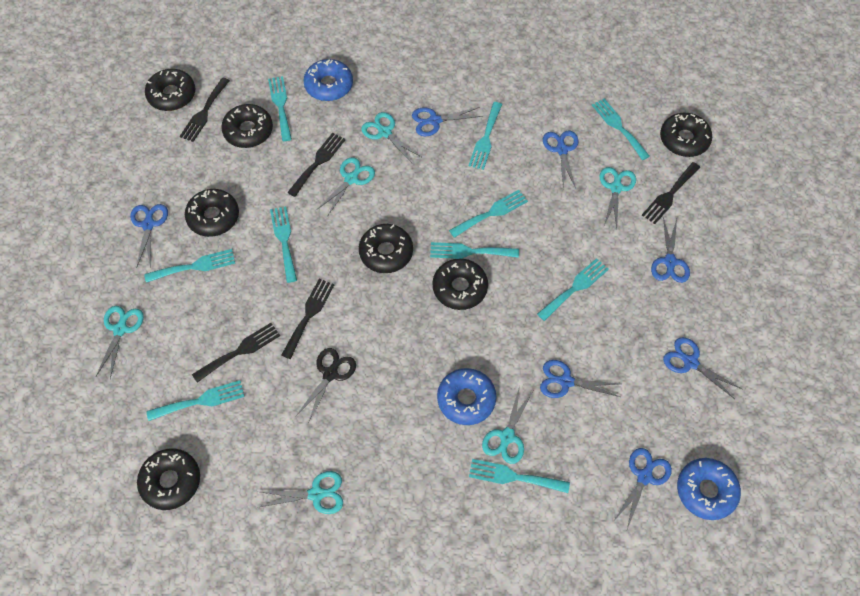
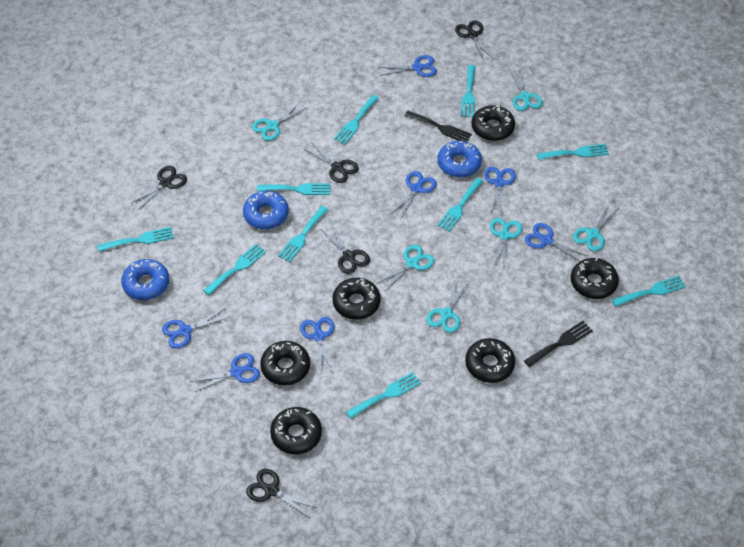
black donut: [137,448,200,510] [145,69,195,111] [185,189,239,237] [221,104,273,148] [359,224,413,273] [433,258,488,310] [660,113,712,157] = 7 -> [260,341,310,386] [270,407,322,454] [333,278,381,320] [465,338,515,383] [471,105,515,141] [571,258,619,299] = 6
black fork: [180,77,230,142] [192,323,280,383] [281,279,334,359] [287,133,345,197] [642,162,700,224] = 5 -> [405,111,472,142] [524,321,593,367] = 2
black scissors: [295,348,356,424] = 1 -> [130,166,187,210] [246,469,317,517] [304,142,359,183] [321,223,370,274] [455,21,493,61] = 5

